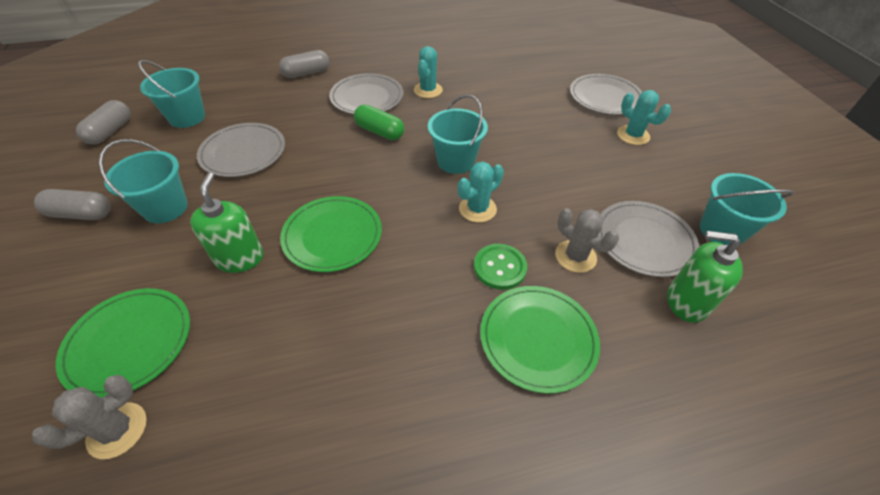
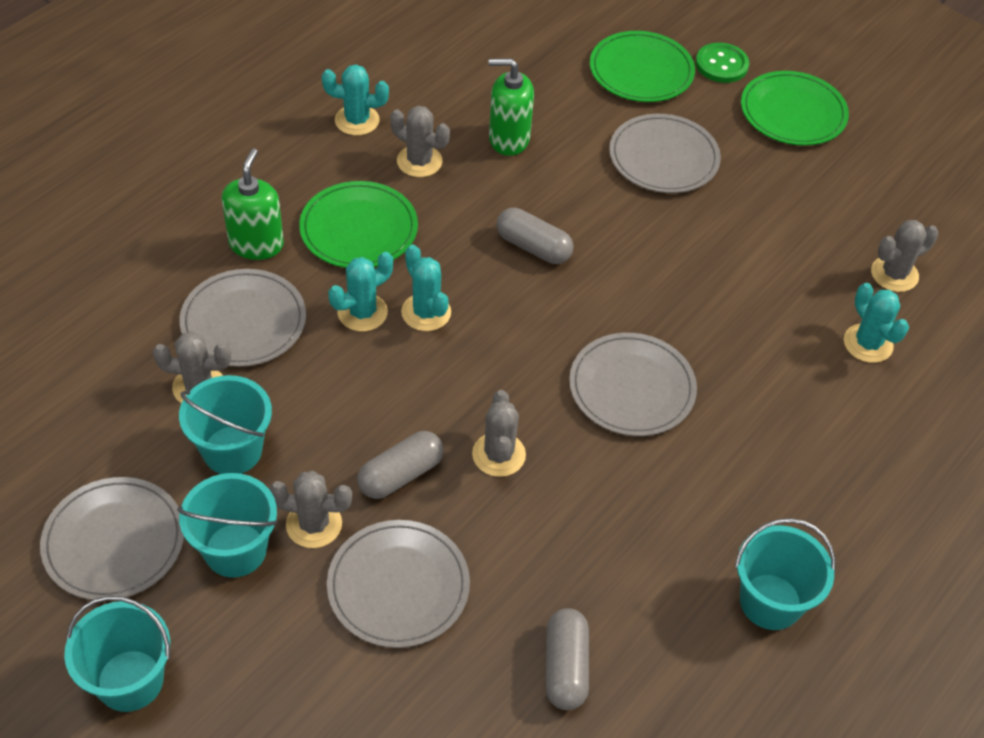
green capsule: [354,105,404,140] = 1 -> none = 0
grey cactus: [32,375,147,459] [555,208,619,273] = 2 -> [153,331,231,403] [269,471,352,548] [390,106,450,177] [472,390,526,477] [871,220,938,292] = 5
grey plate: [197,123,285,177] [329,73,404,114] [570,74,642,115] [599,201,700,277] = 4 -> [40,477,184,601] [180,269,306,367] [327,520,470,648] [569,333,697,436] [609,114,721,193] = 5
turquoise cactus: [414,46,443,98] [458,162,504,223] [617,90,671,145] = 3 -> [322,65,389,135] [328,252,393,332] [401,245,451,331] [844,283,909,363] = 4

